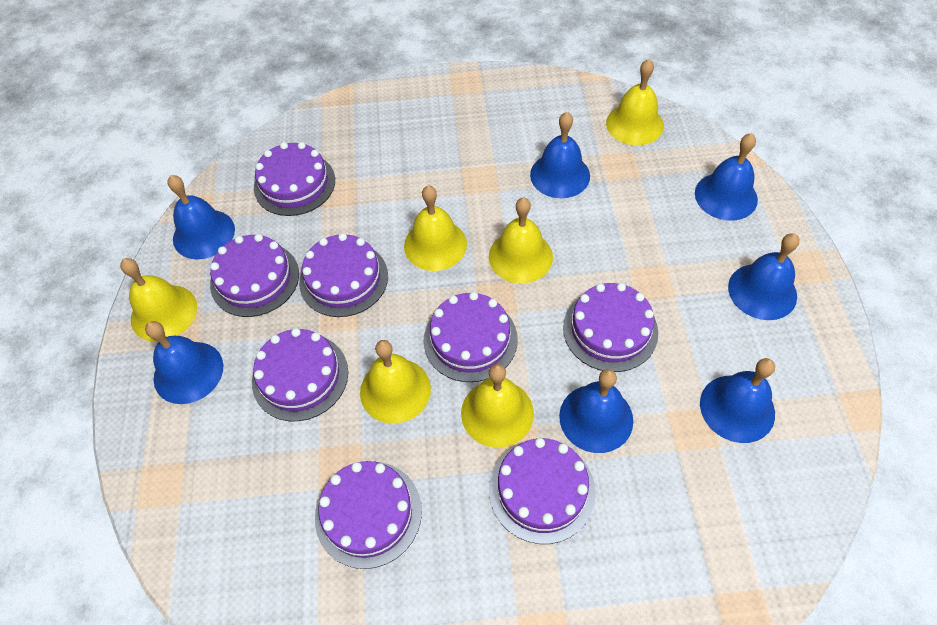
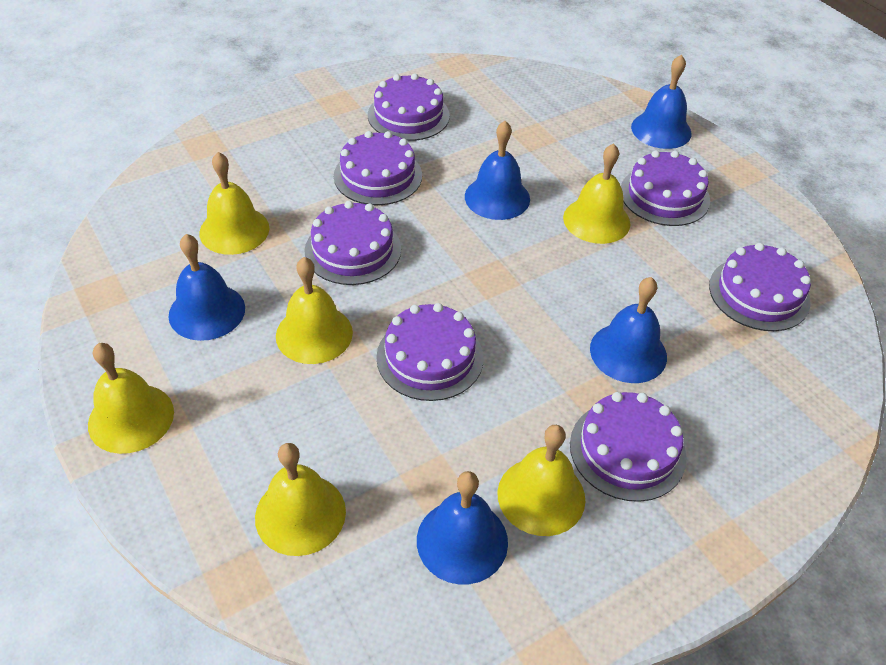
blue bell: [145,321,223,404] [167,175,235,259] [530,112,590,198] [559,369,633,453] [695,133,758,221] [700,358,775,443] [728,233,799,320] = 7 -> [169,234,245,341] [417,471,508,584] [465,121,530,220] [590,277,667,383] [631,54,692,149] = 5
purple cake: [210,234,299,317] [252,328,348,421] [254,142,335,216] [299,233,388,317] [315,461,422,569] [424,292,518,382] [489,438,596,544] [563,283,658,372] = 8 -> [304,201,401,285] [334,131,422,205] [368,73,450,141] [376,303,483,401] [570,392,687,502] [621,150,710,226] [709,243,811,331] = 7

